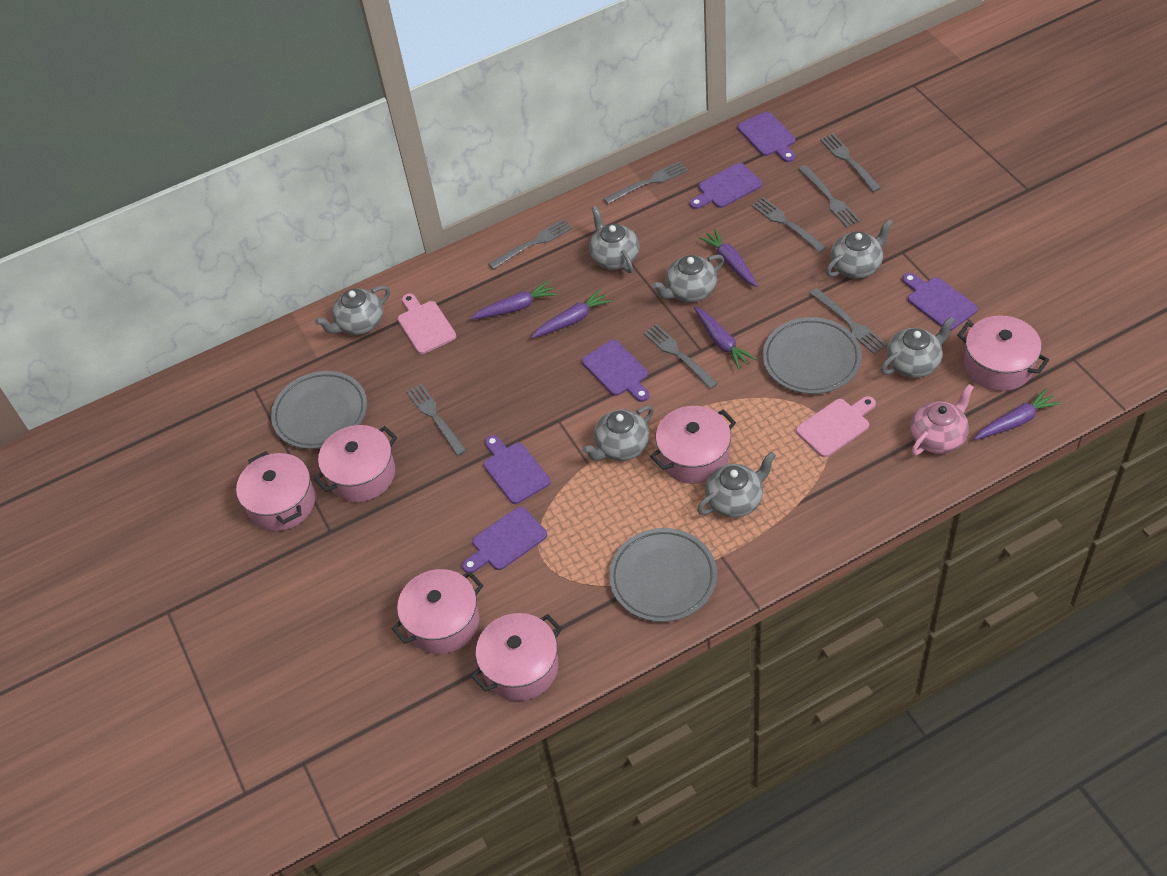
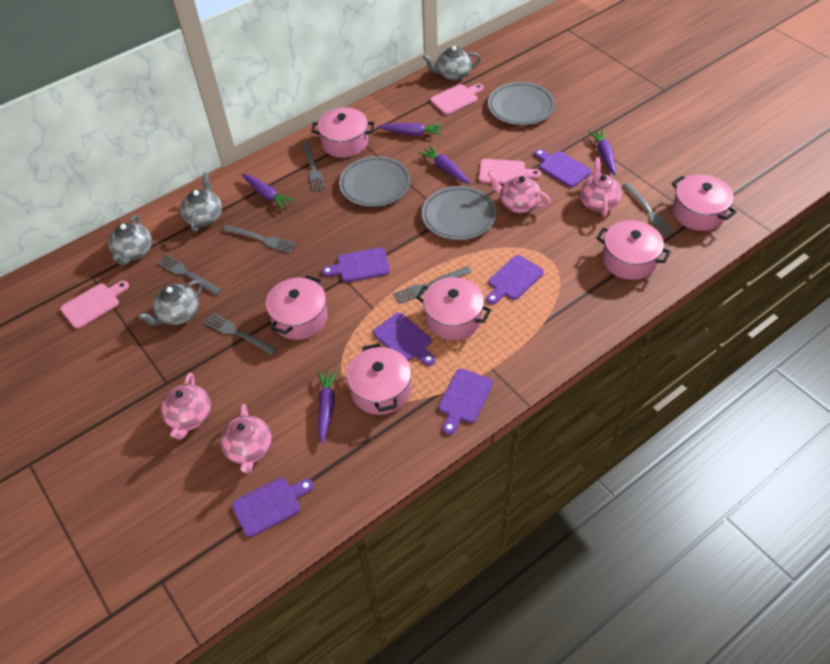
grey fork: [406,384,467,456] [489,219,573,269] [603,161,688,204] [643,324,718,389] [751,197,827,252] [799,165,860,227] [810,288,887,354] [820,133,881,192] = 8 -> [157,254,222,295] [204,313,277,355] [223,225,296,253] [302,141,326,192] [393,266,472,304] [623,182,675,237] = 6
grey teapot: [315,286,390,335] [582,405,654,461] [589,206,640,273] [652,255,724,302] [697,452,776,518] [826,219,893,279] [881,316,955,378] = 7 -> [108,215,152,266] [138,280,203,326] [180,172,222,232] [423,46,481,81] = 4
pink cutting board: [398,294,456,354] [796,396,876,457] = 2 -> [60,281,129,329] [430,84,484,115] [479,159,541,184] = 3
pink teapot: [910,384,974,455] = 1 -> [161,373,211,440] [220,404,272,474] [488,172,551,213] [580,157,622,217] = 4

